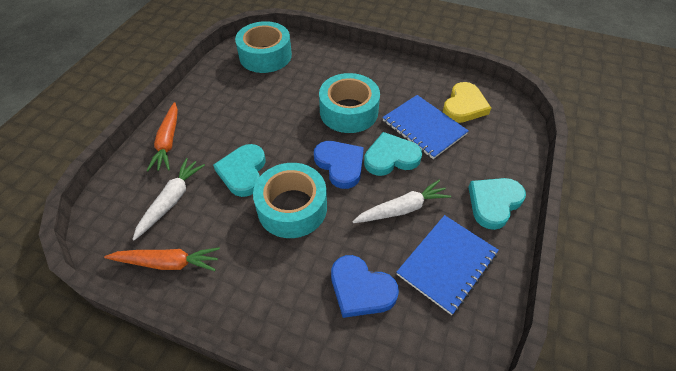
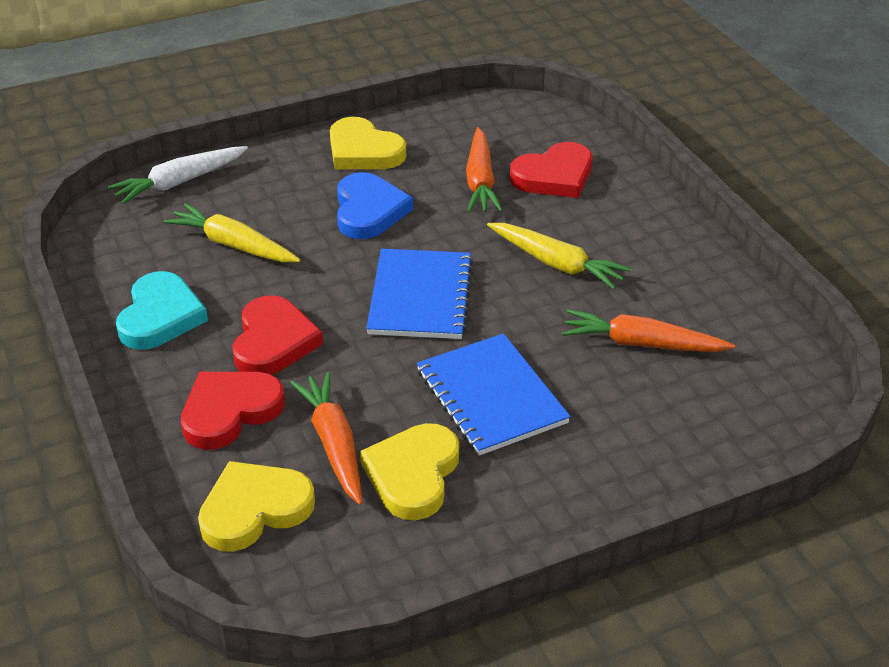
blue heart: [314,141,364,189] [331,255,399,318] = 2 -> [337,172,413,239] = 1
orange carrot: [104,247,220,271] [147,102,178,171] = 2 -> [290,372,363,505] [466,127,503,212] [562,309,735,352] = 3
red heart: none = 0 -> [181,372,285,450] [232,295,323,375] [510,142,592,198] = 3
turquoise heart: [213,144,266,197] [364,132,422,176] [469,178,526,230] = 3 -> [116,271,208,350] = 1
turquoise tape: [235,21,292,73] [253,163,327,238] [319,73,380,133] = 3 -> none = 0
white carrot: [132,158,205,240] [352,180,451,223] = 2 -> [108,146,248,204] = 1
yellow carrot: none = 0 -> [164,203,301,262] [487,223,632,289] = 2
yellow heart: [443,82,491,123] = 1 -> [198,461,315,552] [330,117,406,169] [360,423,459,520] = 3

